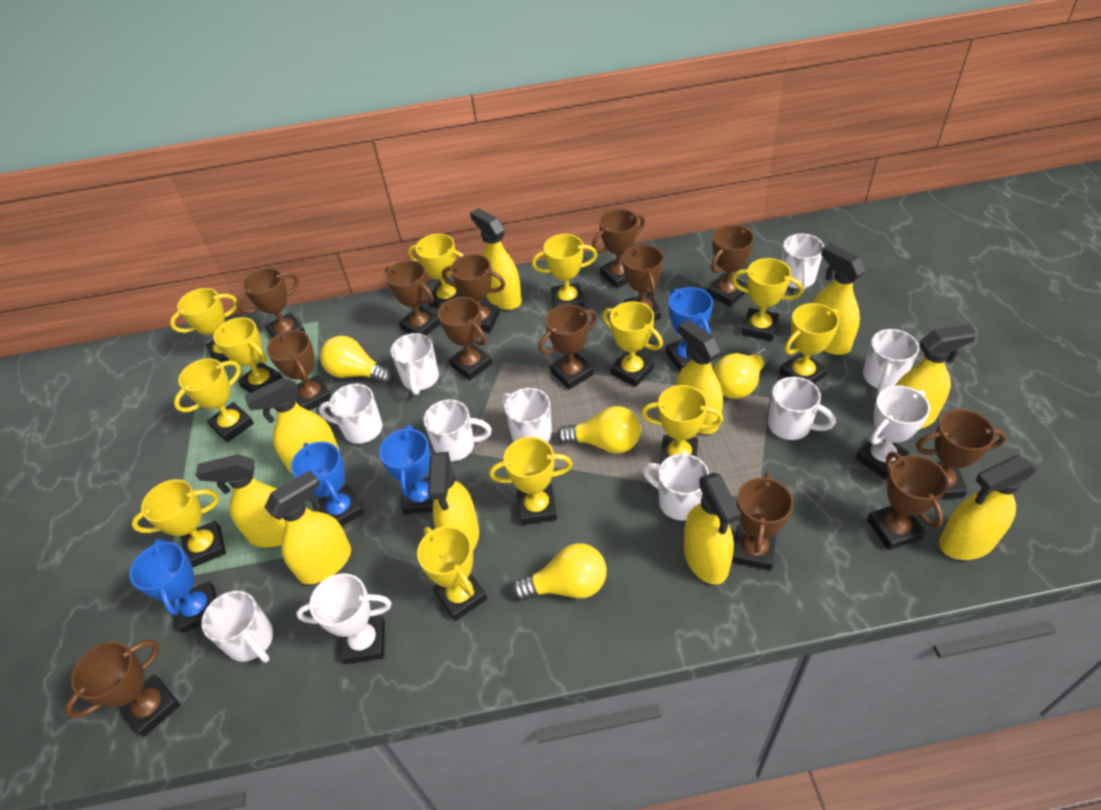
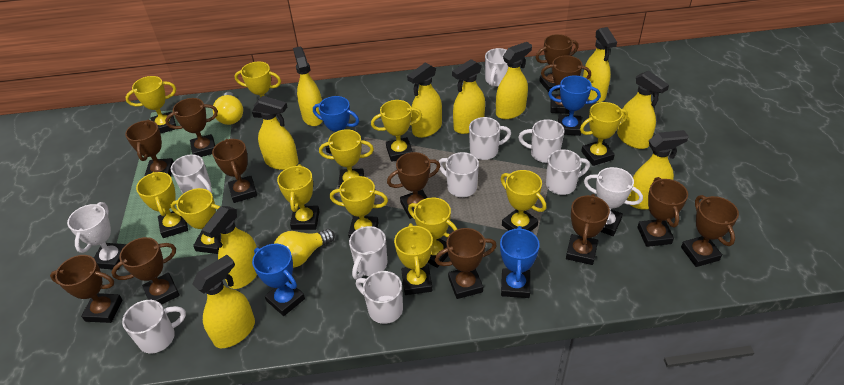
brown trophy: [65,640,180,737] [236,268,305,338] [267,330,331,411] [385,260,440,336] [438,297,492,380] [442,254,505,332] [539,304,598,390] [592,209,645,288] [622,245,663,321] [707,225,754,307] [732,472,794,571] [867,452,949,550] [916,409,1007,499] = 13 -> [50,255,123,323] [111,237,180,305] [125,120,174,176] [165,98,218,157] [212,139,257,203] [387,152,440,219] [435,228,497,299] [536,34,578,92] [541,55,591,114] [566,194,610,265] [637,177,688,247] [681,195,739,267] = 12
yellow light bulb: [320,336,393,384] [512,543,607,600] [557,406,641,454] [713,348,773,399] = 4 -> [213,92,243,125] [274,229,335,268] = 2

